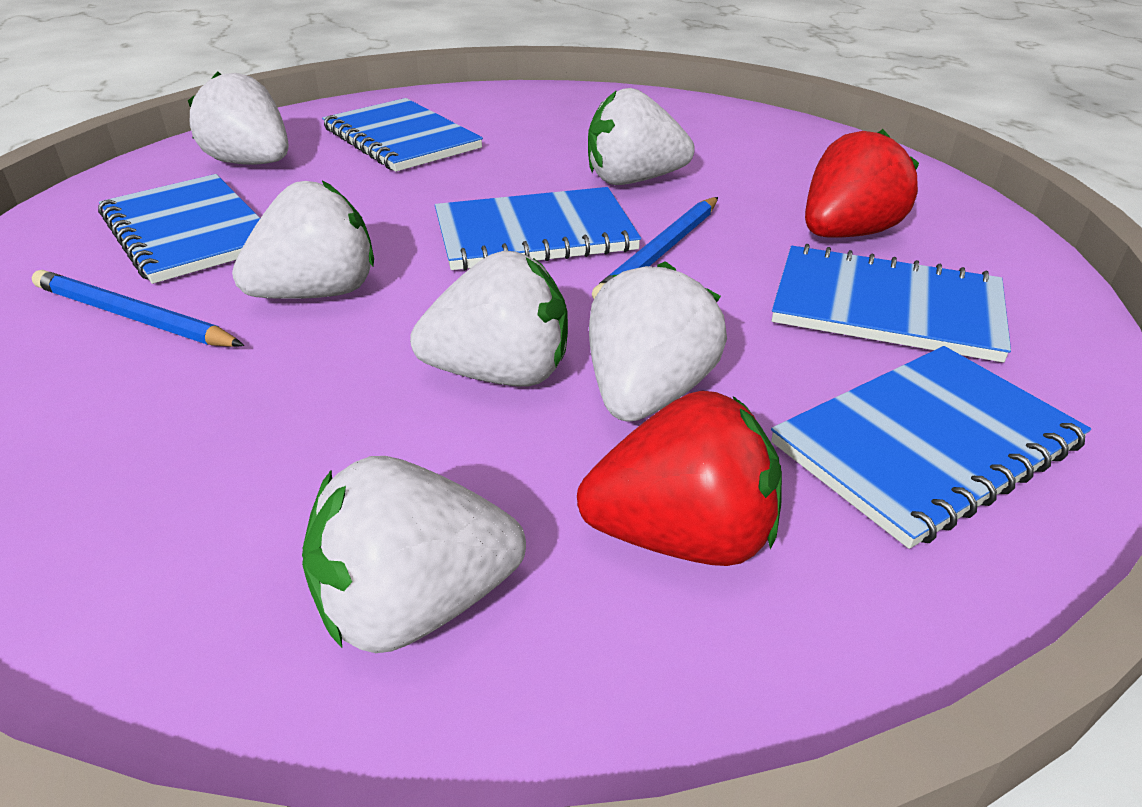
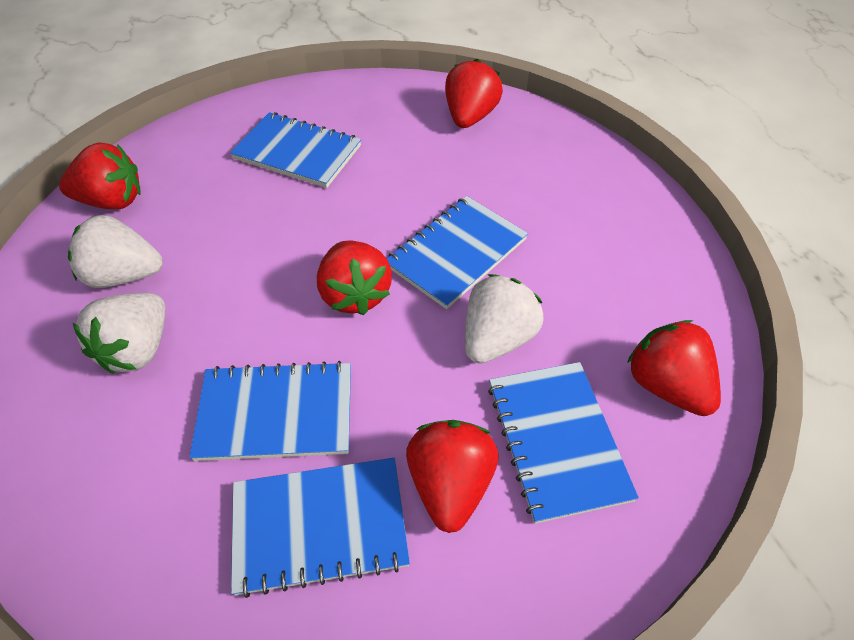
blue pencil: [32,270,244,347] [592,197,718,299] = 2 -> none = 0
red strawberry: [577,391,782,566] [805,129,919,238] = 2 -> [59,142,141,209] [317,240,392,315] [406,420,499,533] [445,59,503,128] [627,320,721,416] = 5
white strawberry: [188,71,289,165] [232,181,374,299] [302,456,526,653] [410,251,568,386] [588,88,694,185] [589,261,727,422] = 6 -> [68,215,163,288] [73,293,165,374] [465,274,544,364] = 3

